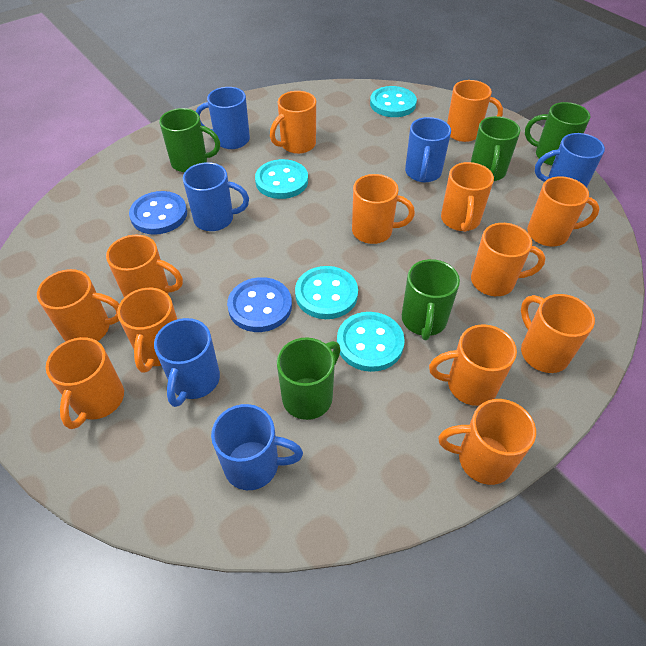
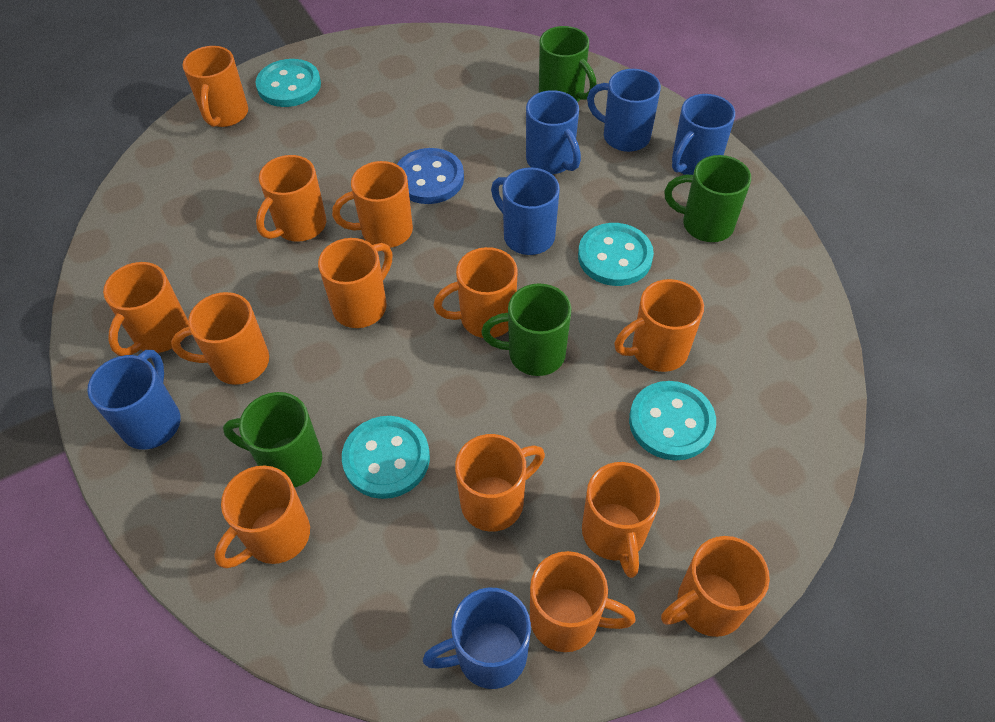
blue button: [129,191,187,235] [227,277,292,332] = 2 -> [397,148,464,204] = 1
green mug: [159,108,220,172] [277,338,340,420] [402,259,460,340] [471,116,520,181] [525,102,590,166] = 5 -> [223,392,322,487] [481,283,571,376] [539,26,597,102] [664,155,751,242] = 4

